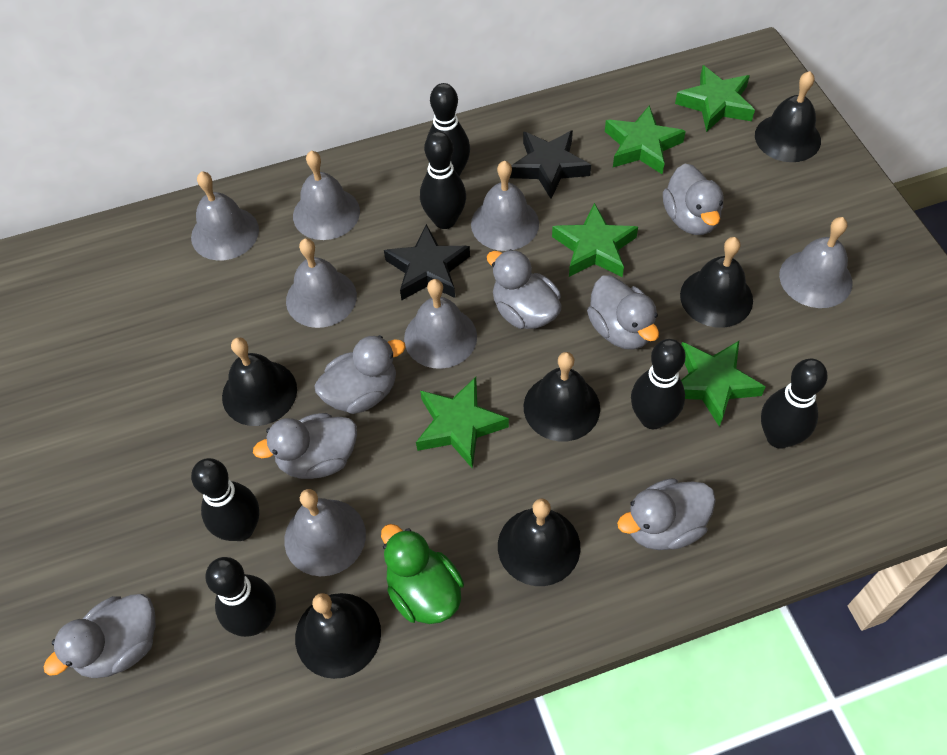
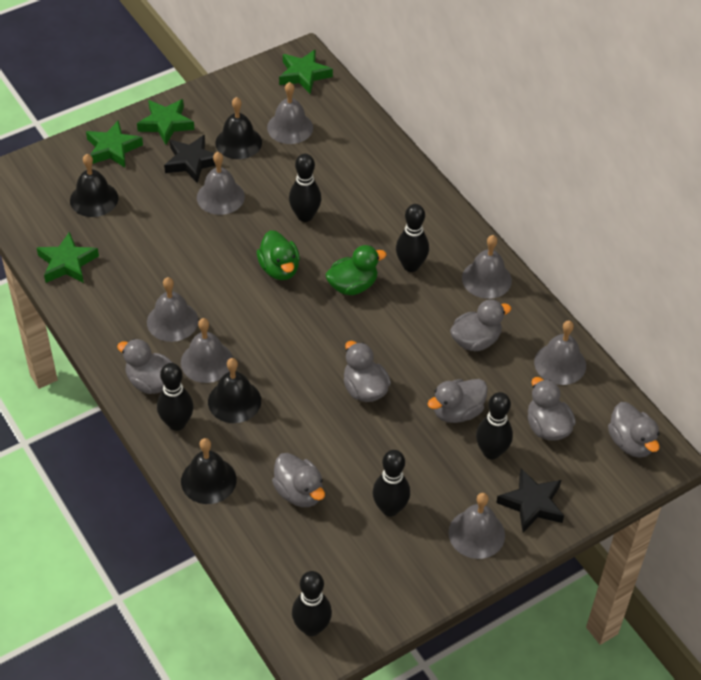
black bell: [222,337,297,426] [295,593,381,679] [498,498,580,586] [524,352,600,442] [680,237,753,328] [755,71,821,162] = 6 -> [70,154,118,217] [181,438,237,504] [208,358,261,423] [216,97,262,159] = 4
green duck: [381,524,464,624] = 1 -> [257,230,300,280] [325,245,386,295] = 2
green star: [416,377,509,469] [552,203,638,277] [605,105,686,174] [675,65,755,132] [681,341,766,427] = 5 -> [37,232,99,283] [86,121,143,167] [137,99,194,144] [279,50,333,94] = 4

